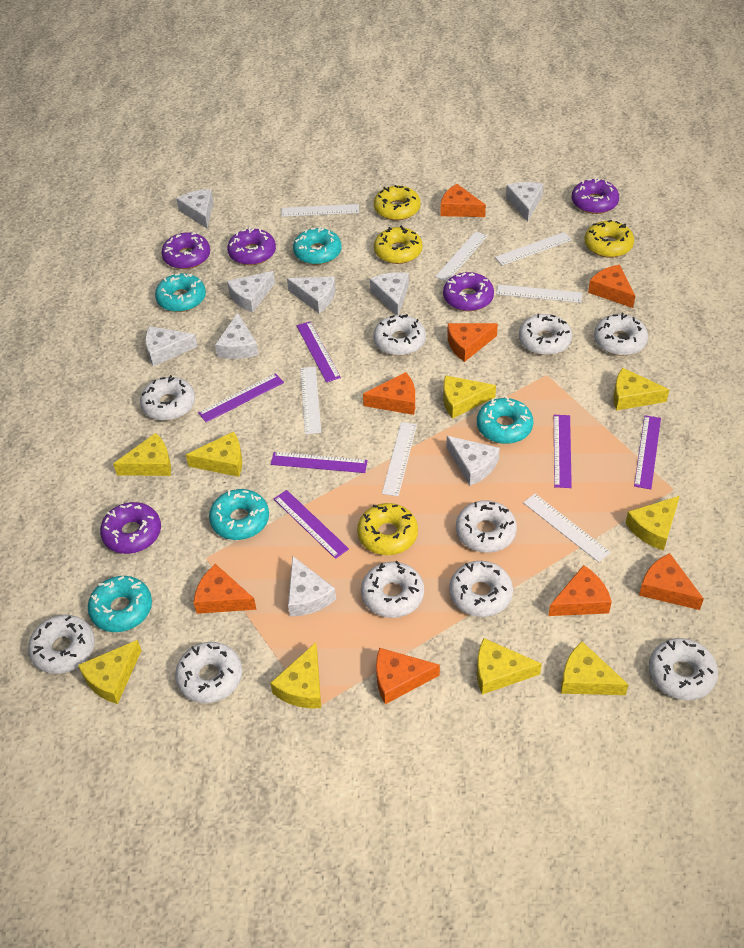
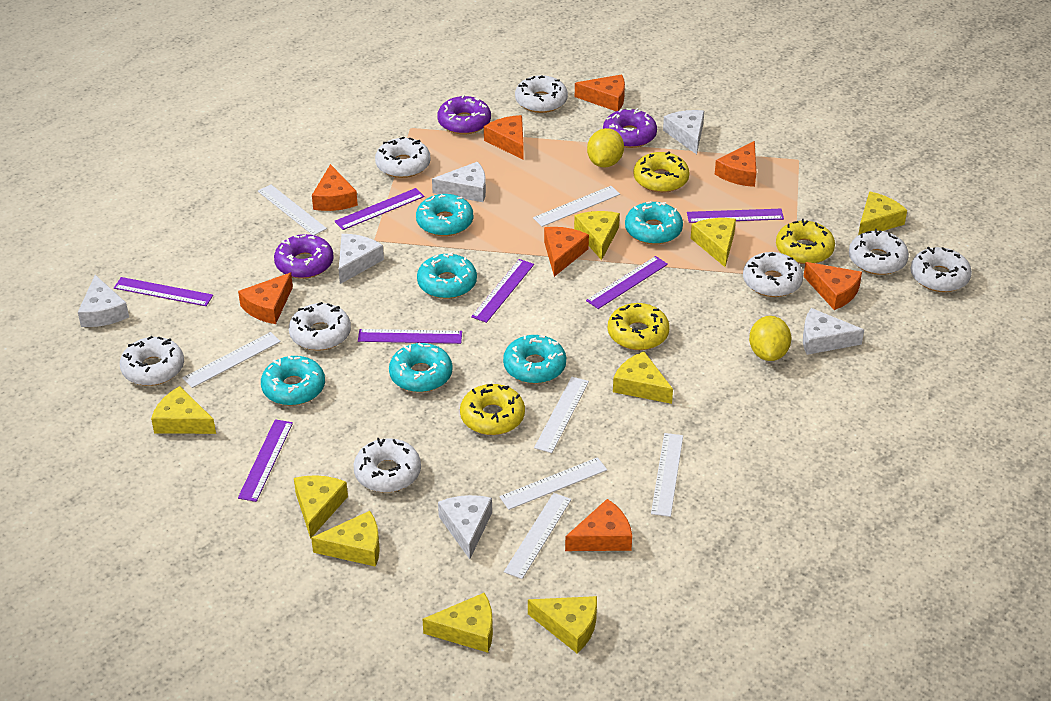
purple donut: [100,502,161,554] [161,232,210,269] [227,227,276,265] [443,272,494,311] [572,177,619,214] = 5 -> [274,234,334,279] [437,95,491,134] [603,108,657,148] = 3
purple ruler: [198,373,284,422] [271,452,368,473] [274,490,349,559] [297,321,341,382] [554,415,572,488] [634,415,661,489] = 6 -> [114,277,213,306] [238,419,293,502] [334,188,425,230] [358,329,462,344] [471,259,534,323] [586,256,668,309] [687,209,784,223] = 7
turquoise donut: [88,576,152,632] [155,273,206,312] [209,489,269,540] [293,227,342,265] [477,396,533,444] = 5 -> [261,356,325,406] [389,343,452,392] [416,194,473,236] [417,252,477,299] [503,335,566,384] [625,201,683,245] = 6
white cheese: [145,326,198,366] [176,189,214,229] [215,313,258,359] [227,271,275,313] [287,277,335,313] [288,556,336,616] [370,272,409,315] [446,436,500,486] [506,182,543,222] = 9 -> [78,275,129,327] [339,234,384,284] [432,162,486,202] [438,495,492,559] [663,110,704,154] [803,308,864,355] = 6
white donut: [28,615,95,674] [140,375,195,421] [175,642,242,703] [361,561,424,618] [373,314,426,356] [449,561,513,617] [456,500,517,553] [519,314,572,355] [594,313,648,356] [649,638,718,700] = 10 -> [120,336,184,386] [289,302,351,351] [354,438,421,493] [375,137,431,178] [515,75,568,113] [743,252,803,297] [849,229,909,275] [910,247,972,292] = 8
yellow lemon: none = 0 -> [587,128,624,167] [749,316,791,361] = 2

